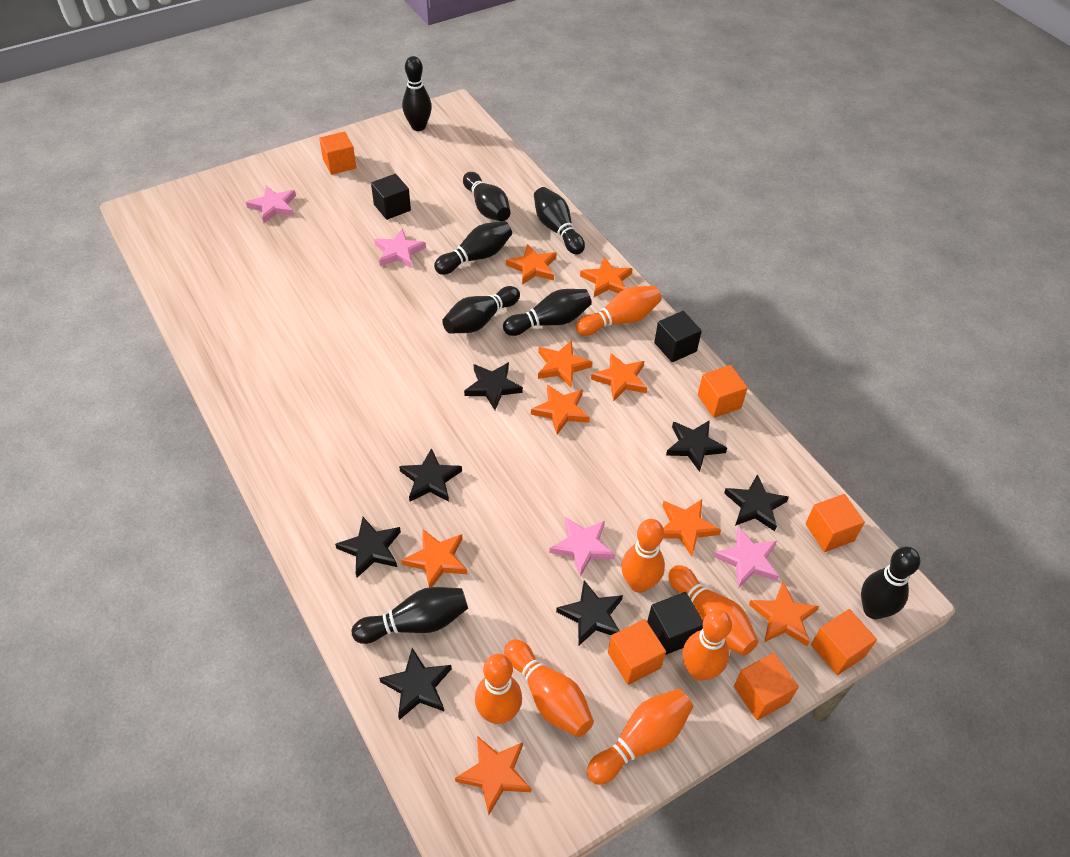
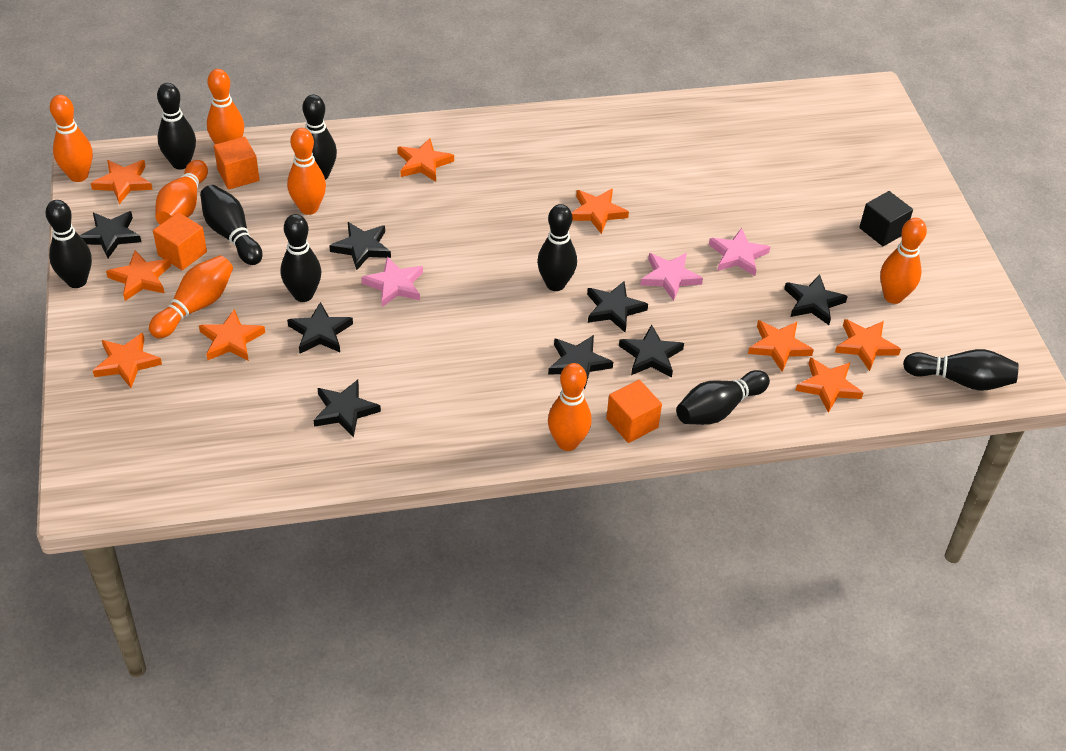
black cube: [371,174,411,220] [647,592,703,655] [654,311,702,362] = 3 -> [859,191,913,246] = 1
black star: [335,517,401,577] [379,648,452,720] [399,448,462,502] [464,362,523,410] [556,580,623,646] [666,420,727,472] [724,474,789,531] = 7 -> [80,211,141,258] [287,302,353,354] [313,380,381,438] [329,222,391,270] [548,335,613,389] [587,281,648,333] [619,324,684,377] [784,274,848,325] = 8
orange cube: [319,132,356,175] [608,619,666,685] [698,365,748,418] [734,653,799,720] [805,494,865,552] [811,609,877,675] = 6 -> [153,212,207,270] [214,136,259,190] [606,380,662,443] = 3
pink star: [246,186,296,223] [374,228,426,268] [549,517,616,577] [714,526,779,588] = 4 -> [361,257,423,307] [640,253,703,301] [709,228,770,276] = 3

